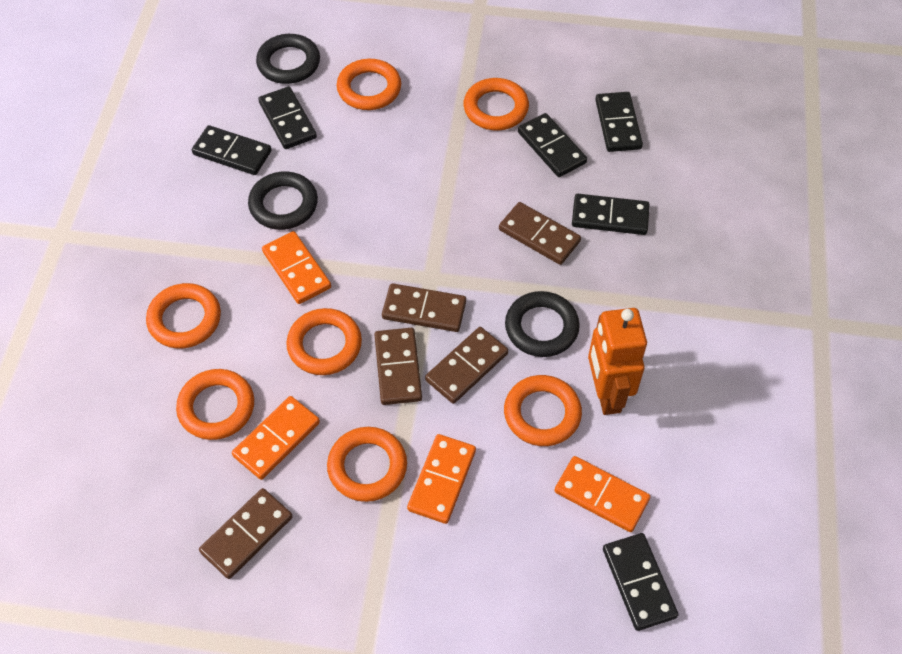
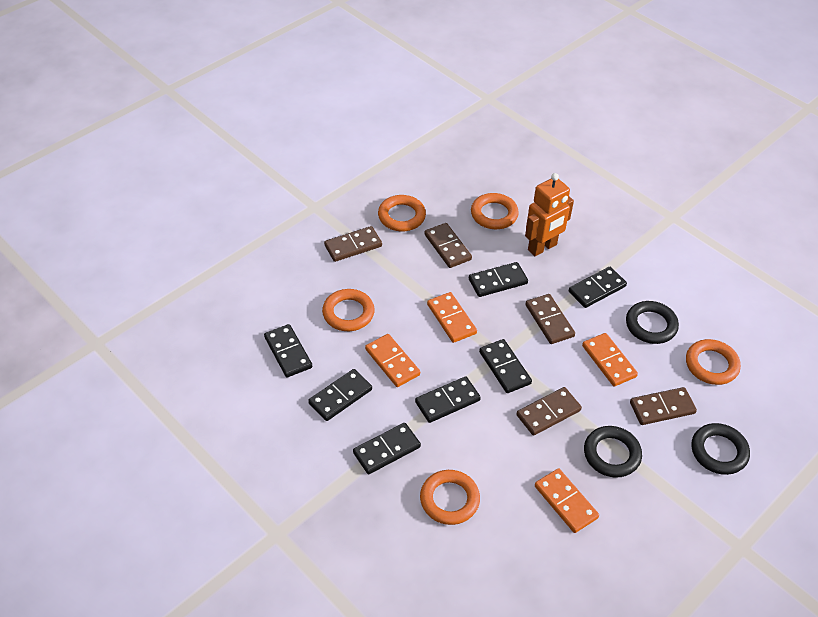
black domino: [192,125,271,175] [258,87,317,149] [518,113,587,177] [572,194,650,235] [595,92,643,152] [603,533,678,631] = 6 -> [264,324,312,377] [308,369,372,421] [353,423,421,474] [415,376,481,423] [469,262,528,297] [479,339,532,393] [569,267,627,308] = 7
orange ring: [146,283,221,349] [176,369,254,440] [286,308,362,375] [327,427,407,502] [337,59,401,110] [464,78,529,130] [504,375,582,446] = 7 -> [322,289,375,331] [378,195,426,231] [420,470,480,525] [471,193,519,229] [686,339,741,385] = 5

